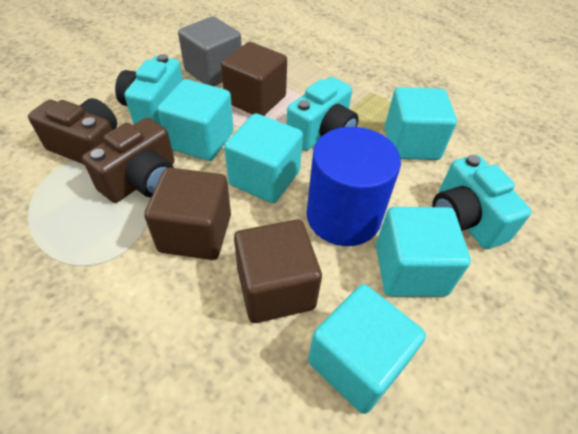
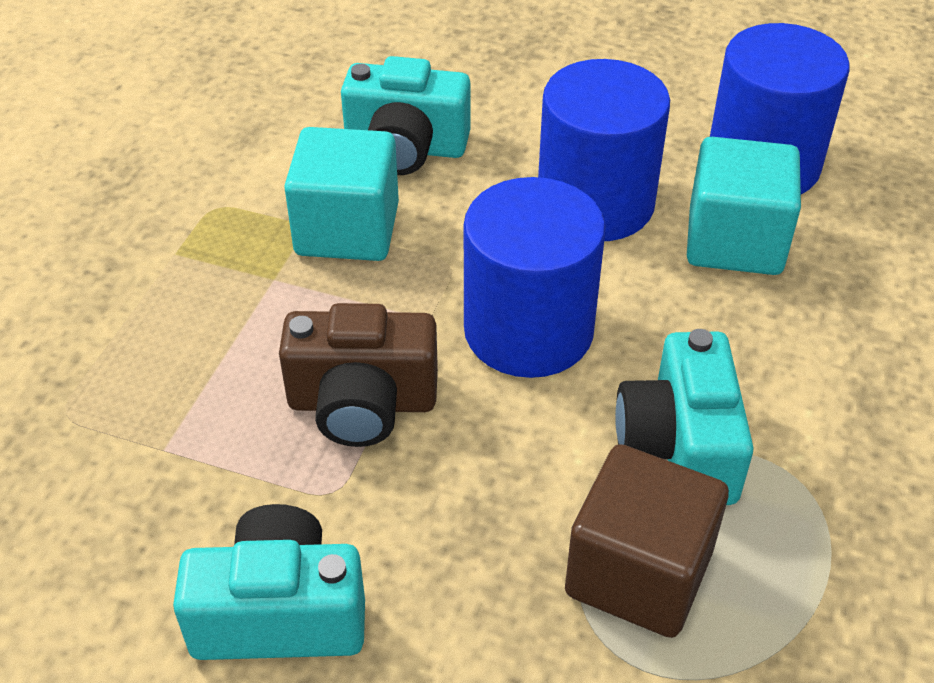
blue cylinder: [306,127,401,246] = 1 -> [464,177,606,378] [538,59,670,241] [710,23,849,194] = 3
brown camera: [28,98,117,164] [82,118,174,203] = 2 -> [279,303,438,447] = 1
brown cube: [144,168,231,260] [221,42,287,116] [234,220,322,323] = 3 -> [565,444,729,638] = 1
grey cube: [178,16,242,86] = 1 -> none = 0
turquoise cube: [158,79,234,161] [224,113,303,203] [308,284,426,414] [376,207,471,297] [385,87,457,160] = 5 -> [284,127,399,261] [687,137,801,275] = 2

